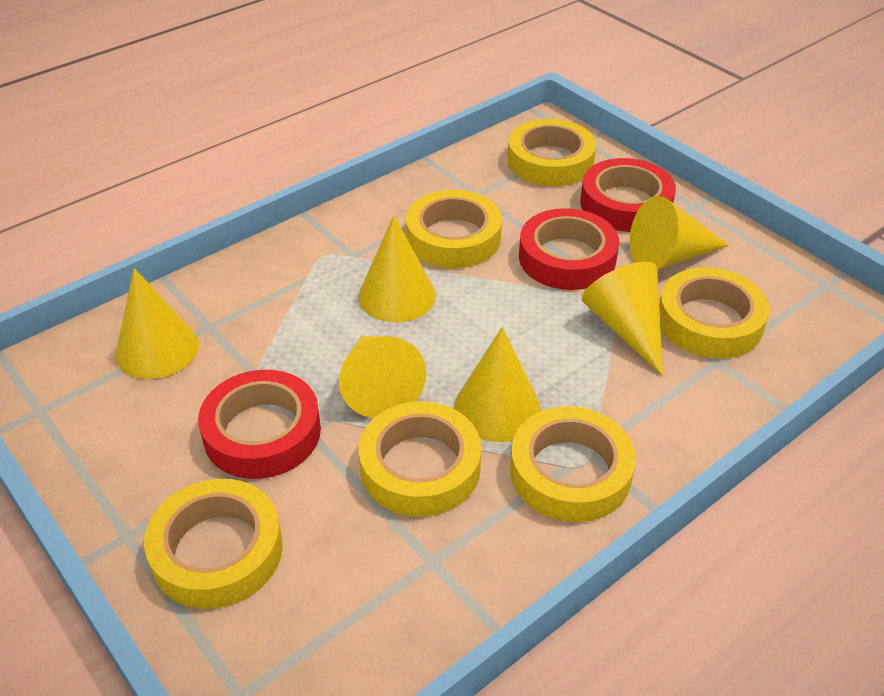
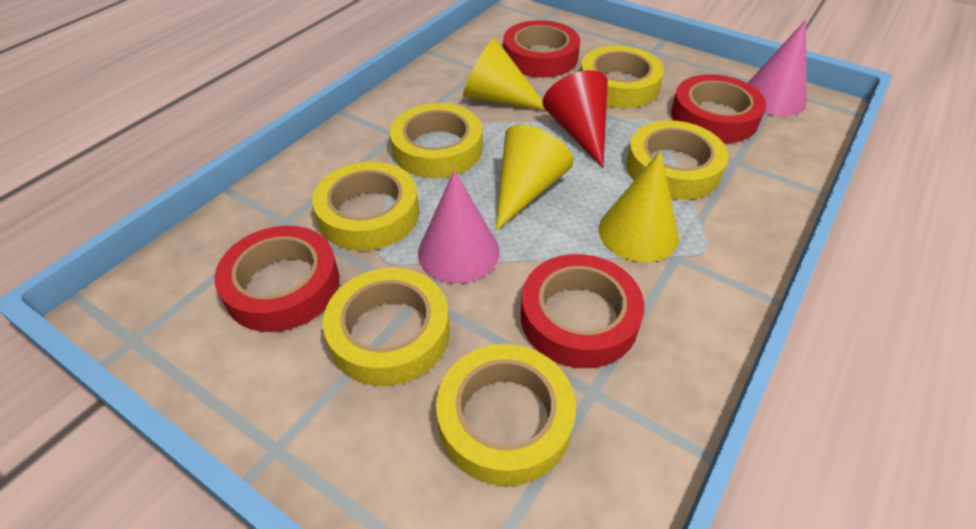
pink cone: none = 0 -> [418,170,499,284] [748,20,806,116] = 2
red cone: none = 0 -> [542,70,608,168] = 1
red tape: [198,370,321,479] [519,208,619,290] [580,158,676,232] = 3 -> [214,226,340,332] [503,20,580,78] [521,254,644,368] [671,74,766,143] = 4
yellow cone: [115,268,199,379] [339,336,427,418] [358,215,436,322] [454,327,541,442] [582,262,663,376] [630,196,729,270] = 6 -> [463,38,546,111] [496,125,574,231] [599,150,679,262] = 3

